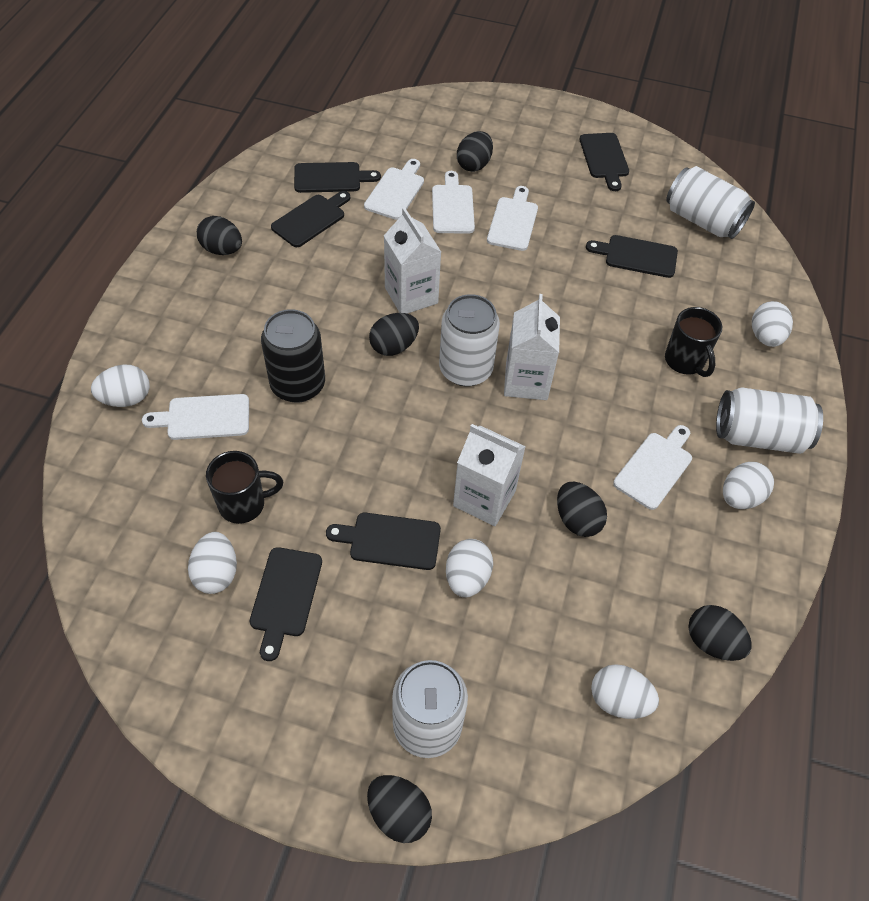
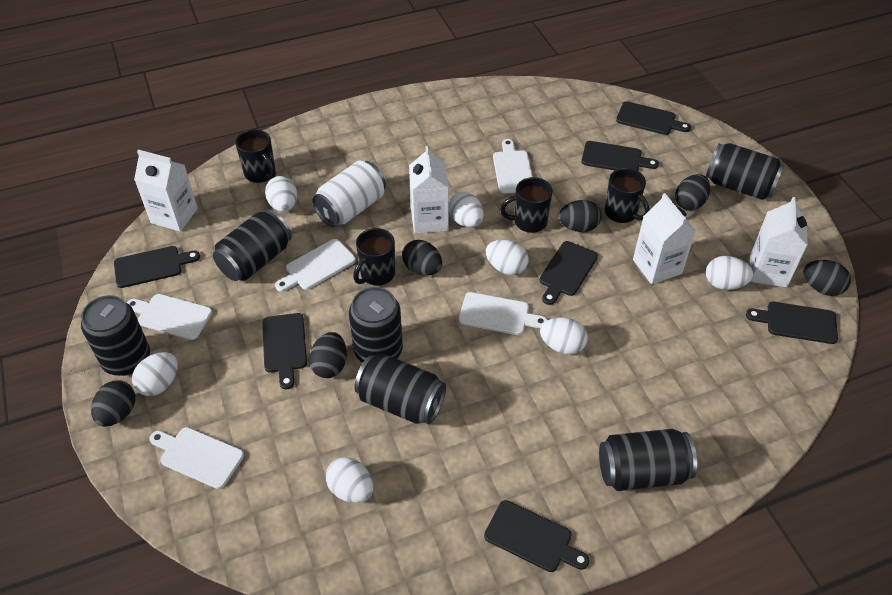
black can: [261,309,325,403] = 1 -> [81,295,150,376] [213,209,292,281] [349,287,403,363] [354,353,446,424] [599,429,697,491] [706,143,784,200] = 6
black cutting board: [250,547,322,661] [271,191,350,247] [294,162,381,193] [326,513,441,570] [579,133,629,191] [586,235,678,278] = 6 -> [114,246,200,288] [262,313,307,389] [484,500,590,572] [540,241,598,305] [581,141,659,171] [616,101,691,135] [746,302,838,344] = 7
black mug: [206,451,283,524] [665,307,722,377] = 2 -> [235,129,276,183] [353,228,395,286] [500,177,553,233] [605,168,649,223] = 4
white can: [392,660,468,758] [439,294,500,386] [666,166,755,239] [716,387,823,454] = 4 -> [312,161,386,227] = 1
white carton: [384,207,441,314] [453,424,526,526] [504,294,560,400] = 3 -> [134,150,198,232] [409,146,449,234] [633,193,696,284] [750,197,808,287] = 4
white egg: [91,364,150,407] [188,532,237,594] [446,539,493,597] [591,664,659,719] [723,462,774,509] [752,301,793,347] = 6 -> [132,352,178,396] [265,176,297,212] [326,457,373,503] [449,192,484,227] [486,240,529,275] [540,317,588,355] [706,256,753,290] = 7

